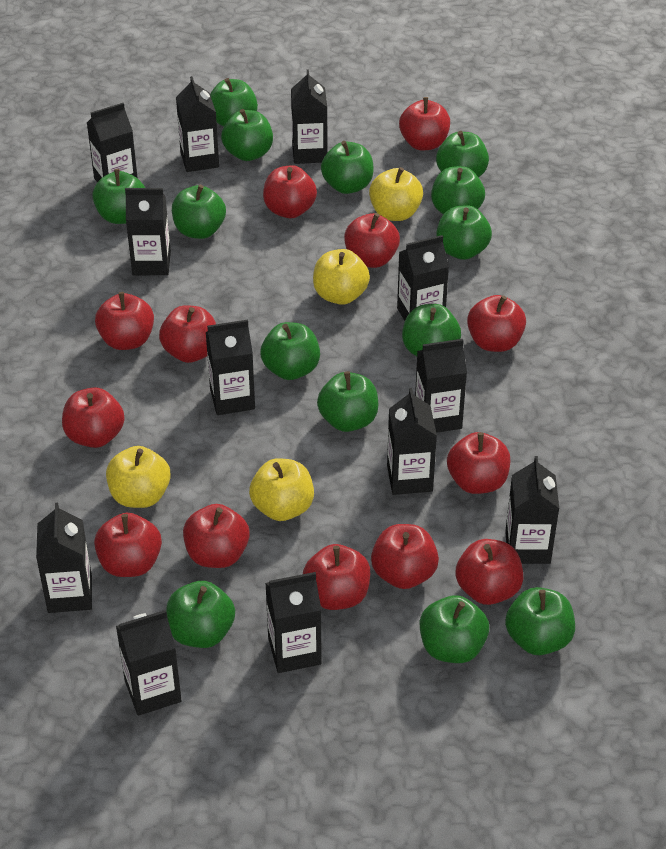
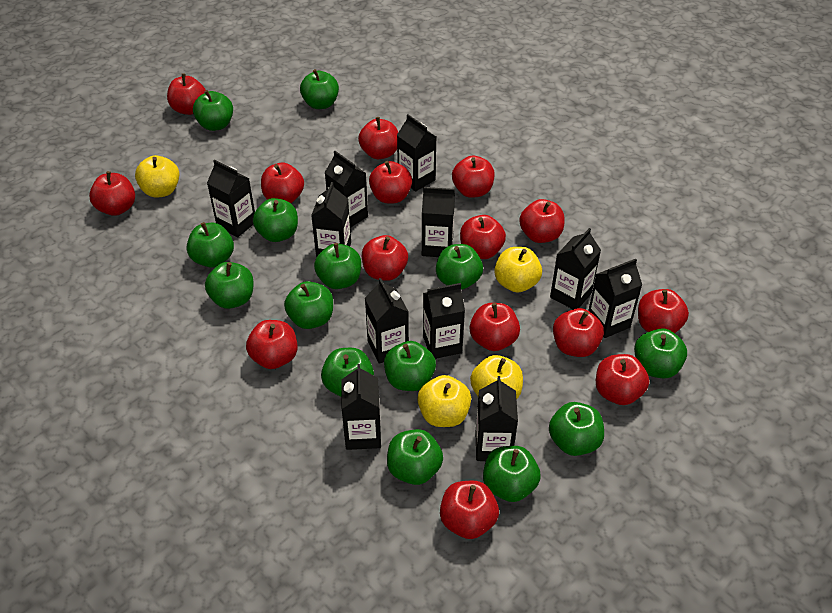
black carton: [36,503,92,613] [87,103,138,182] [116,610,182,716] [125,188,171,275] [176,76,219,172] [206,320,255,415] [265,572,322,673] [291,69,327,164] [387,388,437,495] [397,235,449,321] [415,339,467,433] [505,456,559,564] = 12 -> [207,160,255,238] [311,182,351,258] [324,151,368,228] [341,364,381,450] [365,278,409,364] [397,114,436,192] [422,187,455,257] [423,283,465,359] [475,376,518,461] [550,228,601,309] [588,259,642,338] = 11
red apple: [62,387,125,448] [94,513,162,577] [95,292,154,350] [159,305,216,363] [183,504,250,568] [263,165,317,218] [303,544,370,610] [344,213,400,268] [371,524,439,589] [399,97,450,150] [447,432,510,494] [456,539,523,605] [467,295,526,352] = 13 -> [89,171,135,216] [167,73,206,115] [246,320,298,369] [261,163,304,203] [358,117,398,159] [362,235,408,281] [369,161,412,204] [440,481,499,539] [452,155,495,198] [460,215,506,259] [470,303,520,351] [519,199,564,243] [553,308,604,357] [596,354,649,405] [638,289,689,333] = 15

